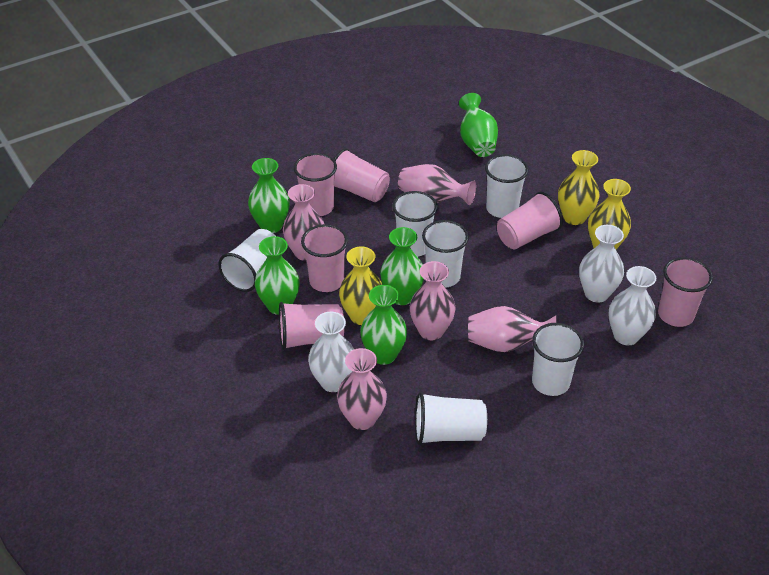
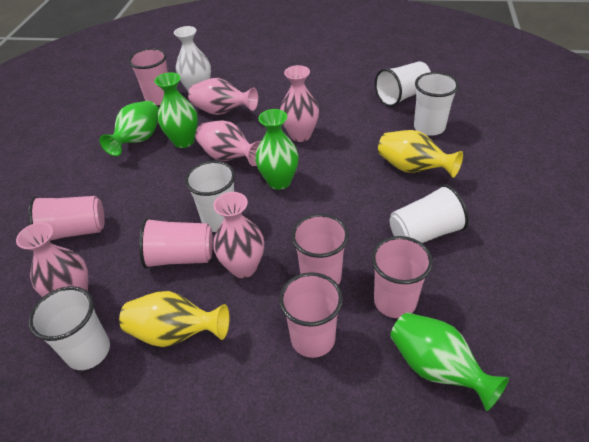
green vase: [248,158,290,233] [255,236,300,315] [360,285,407,365] [380,227,424,305] [459,93,498,157] = 5 -> [100,101,159,156] [155,72,198,148] [255,109,299,190] [390,313,509,411] = 4
white cup: [218,229,276,292] [392,191,438,257] [415,392,487,445] [422,220,469,288] [485,154,529,218] [532,323,584,396] = 6 -> [28,286,110,370] [185,161,235,232] [375,61,431,107] [390,184,469,243] [414,72,459,136] = 5
white vase: [308,312,354,392] [579,225,624,303] [608,266,656,345] = 3 -> [174,26,211,92] = 1
yellow vase: [339,247,382,325] [558,150,599,225] [588,179,631,250] = 3 -> [119,291,229,347] [378,130,463,178] = 2

